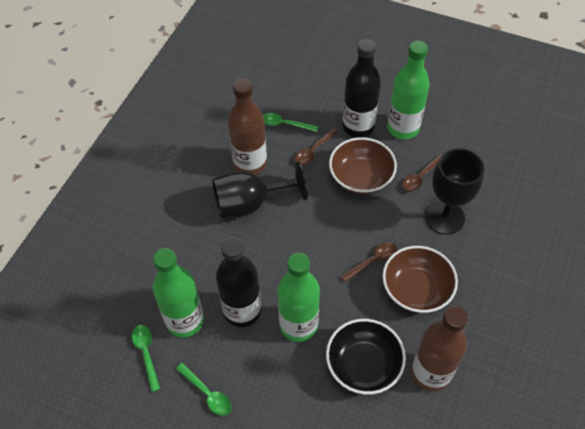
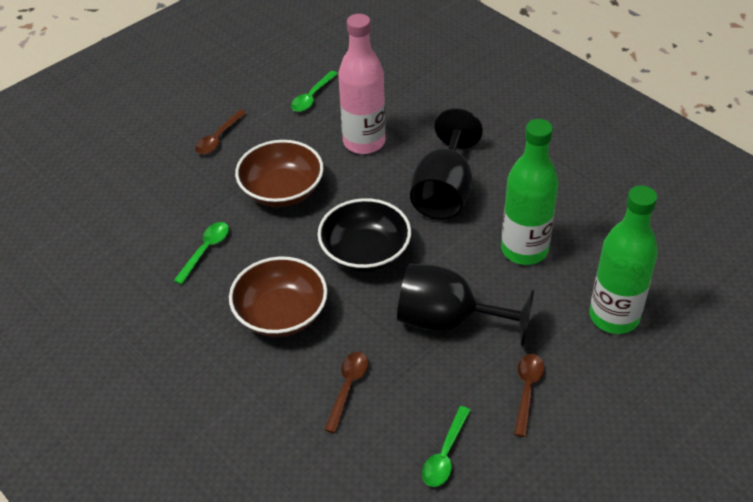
black bottle: [216,237,261,327] [342,39,381,138] = 2 -> none = 0
brown bottle: [228,78,267,175] [411,306,468,392] = 2 -> none = 0
green bottle: [153,248,204,338] [278,252,320,342] [387,41,430,139] = 3 -> [501,119,559,265] [589,186,658,334] = 2
pink bottle: none = 0 -> [338,14,386,154] = 1

